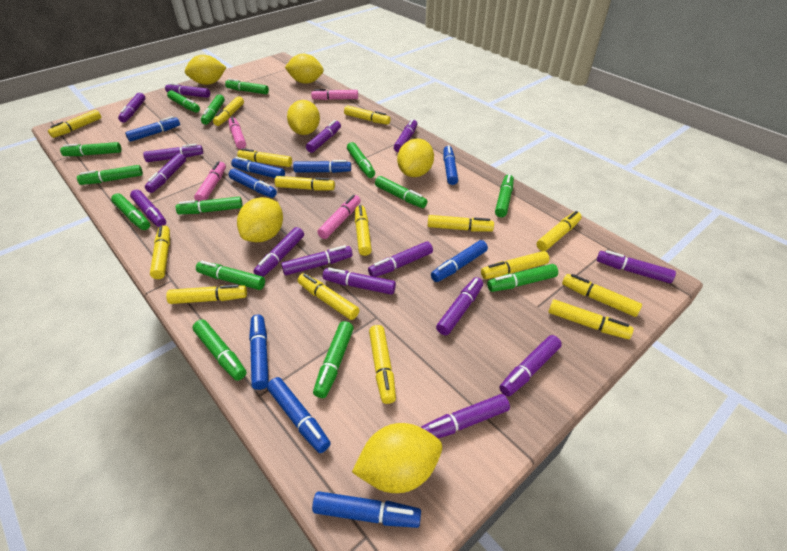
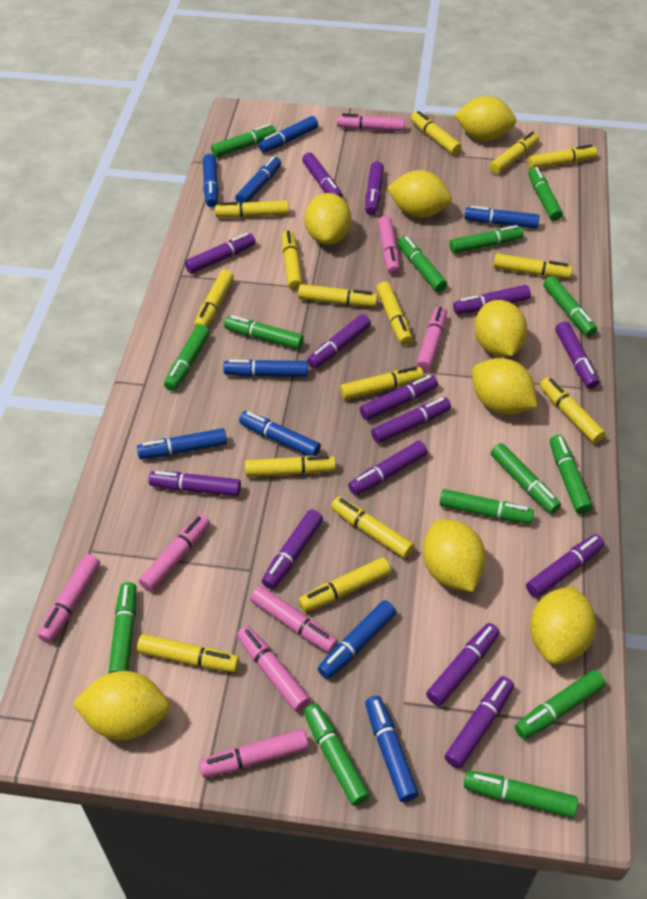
pink marker: [194,161,226,202] [228,116,246,149] [311,89,358,100] [317,195,361,239] = 4 -> [38,554,100,643] [139,514,210,592] [199,729,309,778] [237,626,310,712] [250,586,338,653] [337,113,405,131] [378,216,400,275] [416,306,447,372] = 8
purple marker: [118,93,145,123] [130,190,166,227] [143,144,203,162] [145,153,186,193] [165,83,210,98] [254,227,304,277] [281,245,353,275] [306,120,341,153] [323,268,396,295] [368,241,433,277] [394,119,417,152] [421,394,510,438] [436,277,483,335] [499,335,562,396] [597,250,676,283] = 15 -> [149,471,241,496] [185,233,256,274] [262,510,323,589] [302,153,342,198] [307,314,371,369] [348,441,428,495] [360,375,438,421] [365,161,384,215] [371,397,451,443] [426,623,500,706] [445,676,514,769] [453,285,531,314] [526,534,605,598] [555,321,599,389] = 14
yellow lemon: [185,55,226,85] [237,197,283,242] [285,54,324,84] [287,100,320,135] [352,423,442,493] [397,139,434,177] = 6 -> [72,671,170,740] [305,193,351,245] [387,170,452,218] [423,519,486,592] [454,96,516,141] [472,358,538,415] [474,300,527,357] [530,586,596,664] = 8

